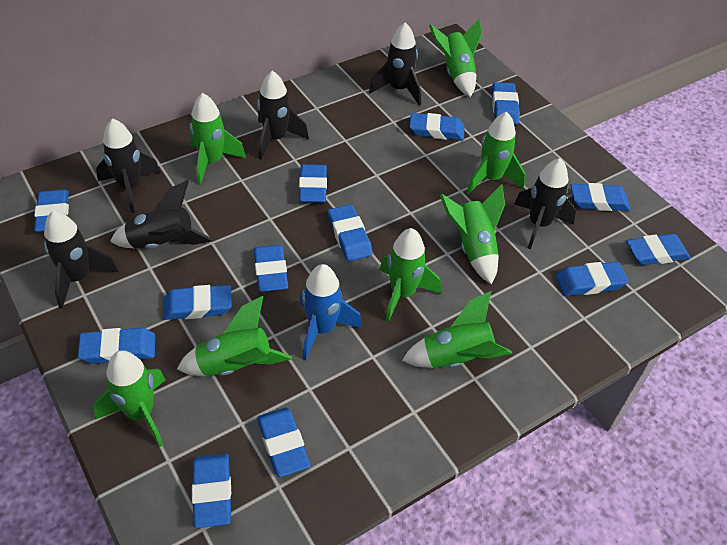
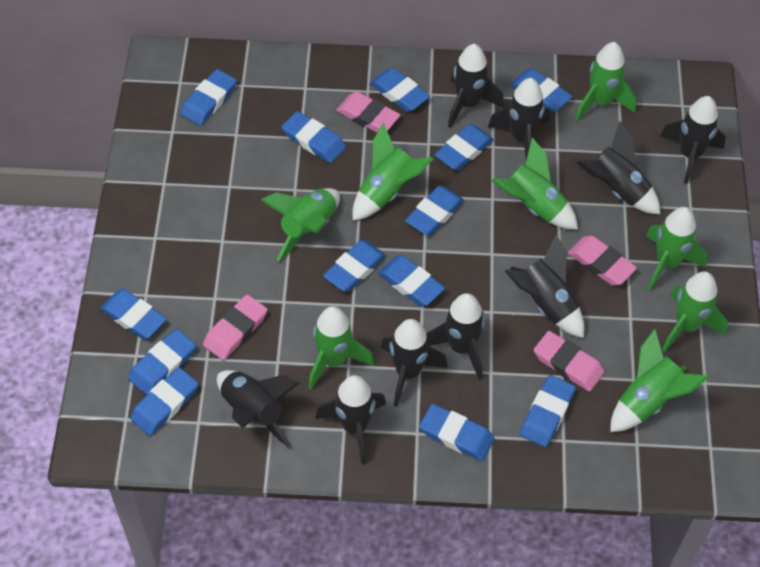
black rocket: [44,210,118,309] [96,118,161,213] [110,180,213,249] [257,71,309,160] [369,22,421,105] [514,158,576,249] = 6 -> [217,370,300,448] [315,375,386,464] [381,319,448,407] [426,293,485,380] [448,44,504,128] [488,78,550,160] [505,234,584,338] [576,121,661,215] [661,96,726,184] = 9
blue rocket: [299,264,362,360] = 1 -> none = 0
pink eraser: none = 0 -> [203,295,267,360] [336,92,400,133] [534,331,605,392] [568,235,637,285] = 4

